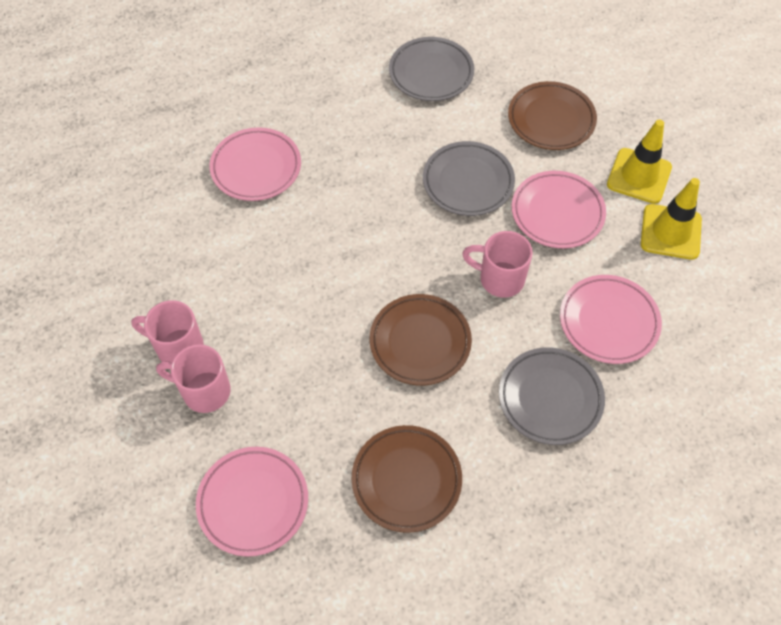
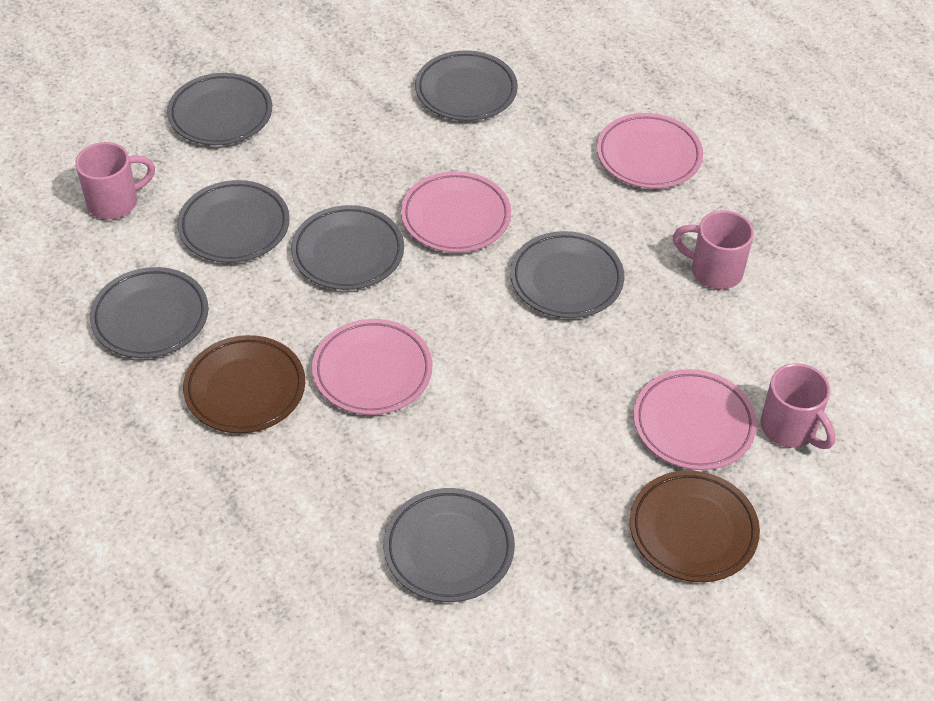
brown plate: [352,425,462,533] [370,294,472,385] [508,81,597,150] = 3 -> [183,335,305,433] [630,470,760,582] = 2
grey plate: [389,37,474,101] [423,141,515,216] [499,347,605,445] = 3 -> [90,267,208,358] [167,73,272,145] [177,180,290,263] [291,205,404,290] [384,488,515,602] [415,50,518,121] [510,231,624,318] = 7
yellow traffic cone: [607,119,672,204] [641,178,702,260] = 2 -> none = 0

